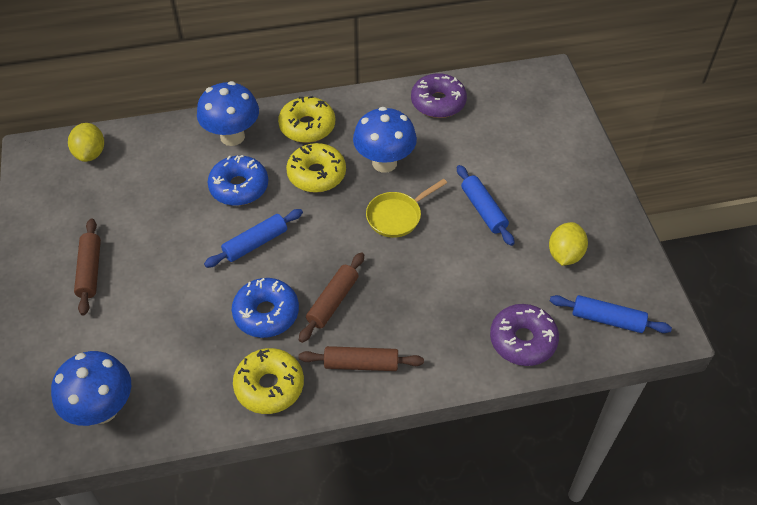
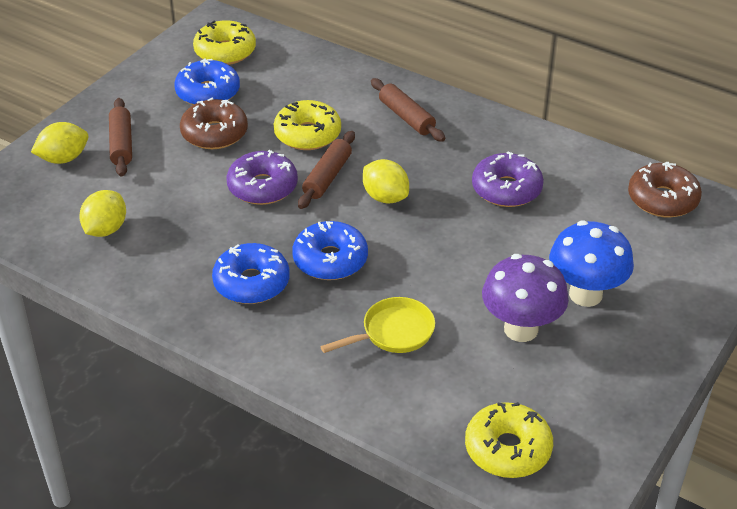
blue donut: [208,155,268,206] [232,278,299,338] = 2 -> [174,59,240,105] [212,243,290,304] [292,221,368,280] = 3
blue mushroom: [51,351,131,426] [197,81,259,146] [353,107,417,173] = 3 -> [549,221,634,307] = 1
blue rolling pin: [204,209,303,268] [457,165,515,246] [550,295,672,333] = 3 -> none = 0
brown donut: none = 0 -> [180,98,248,149] [628,161,702,217] = 2
purple mushroom: none = 0 -> [482,254,569,342] = 1
yellow lemon: [68,123,104,162] [549,222,588,266] = 2 -> [31,122,88,164] [79,190,126,237] [363,159,409,204] = 3

